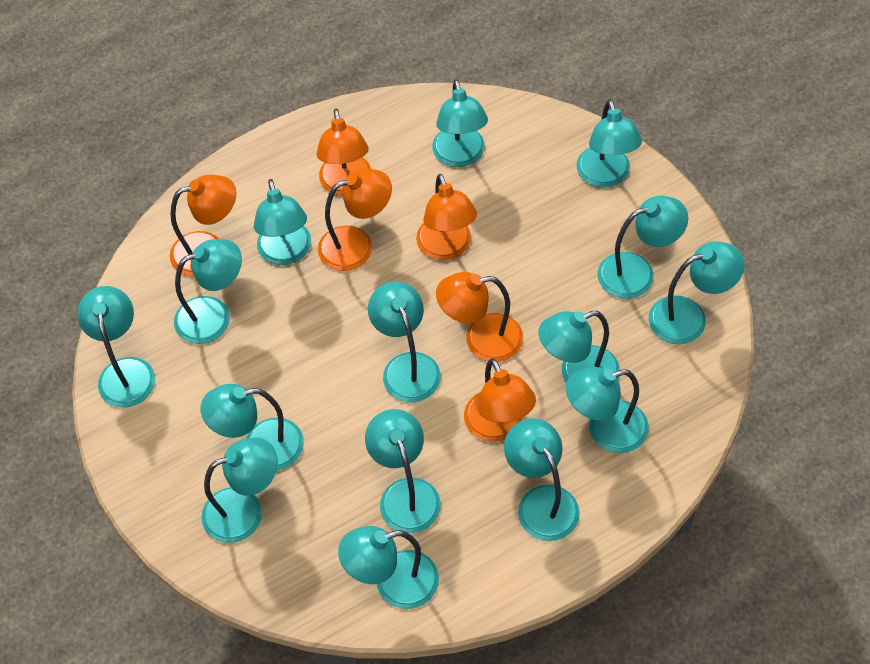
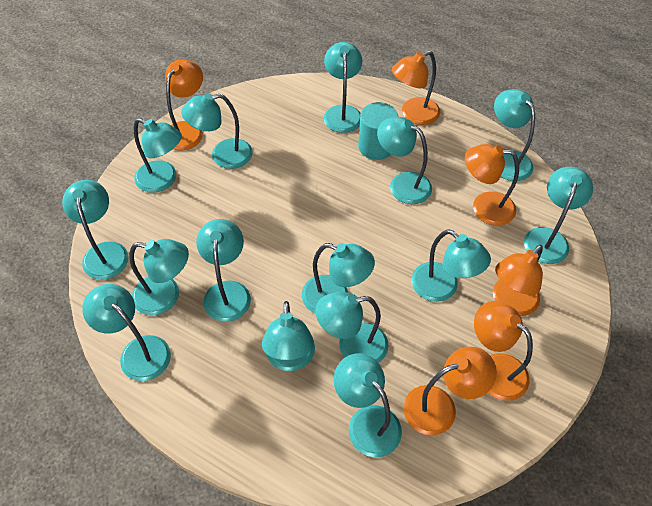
turquoise cylinder: none = 0 -> [358,102,398,160] = 1

